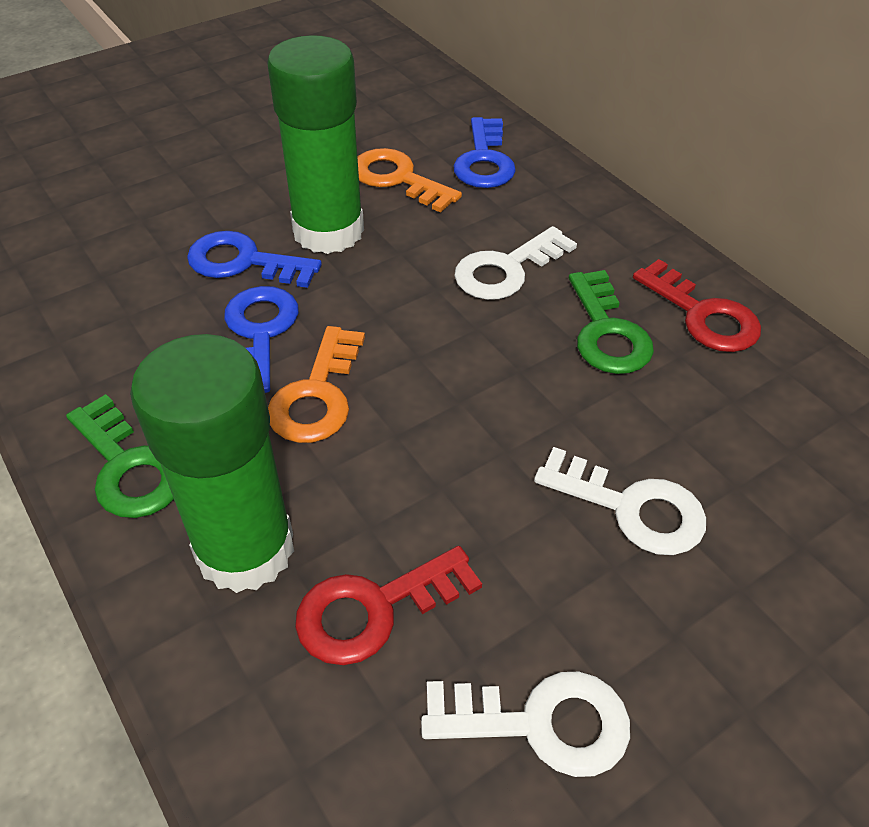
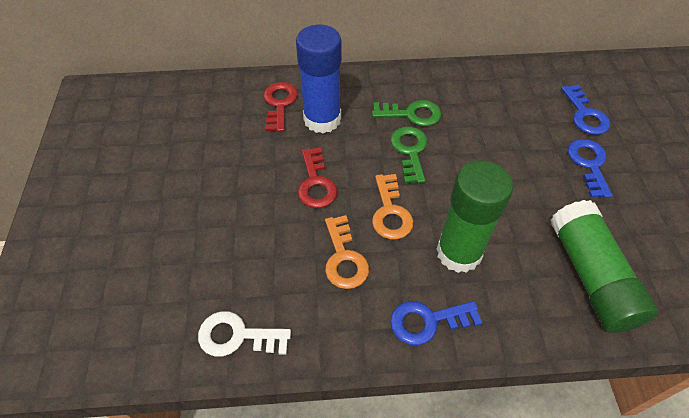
blue glue stick: none = 0 -> [296,25,342,134] = 1
white key: [421,672,630,777] [454,226,577,300] [534,447,706,555] = 3 -> [198,311,291,356] = 1

